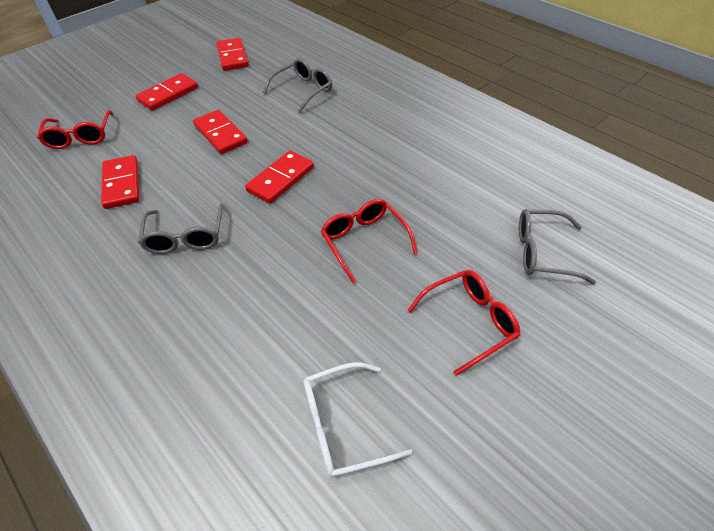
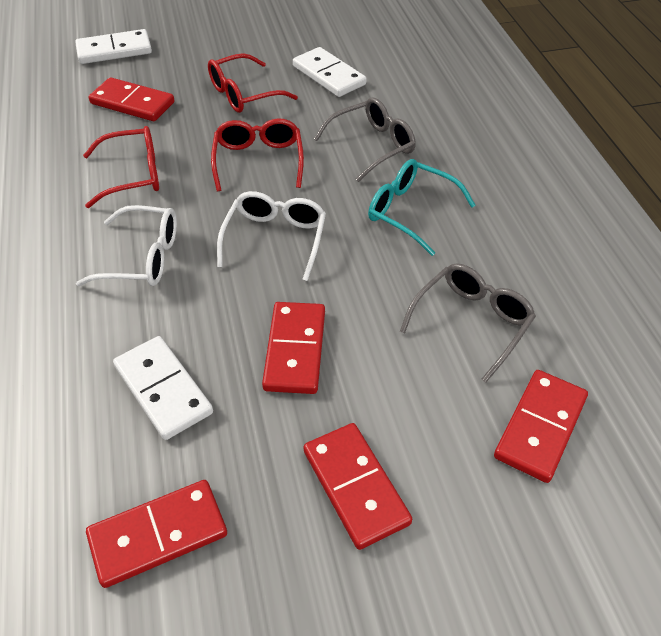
grey glasses: [138,203,223,254] [263,58,332,114] [519,209,596,285] = 3 -> [314,97,416,182] [400,263,536,383] = 2
turquoise glasses: none = 0 -> [368,159,476,256] = 1
white domino: none = 0 -> [75,29,152,64] [113,336,213,440] [293,47,366,97] = 3
white glasses: [303,362,413,478] = 1 -> [76,205,177,286] [217,191,326,281] = 2

